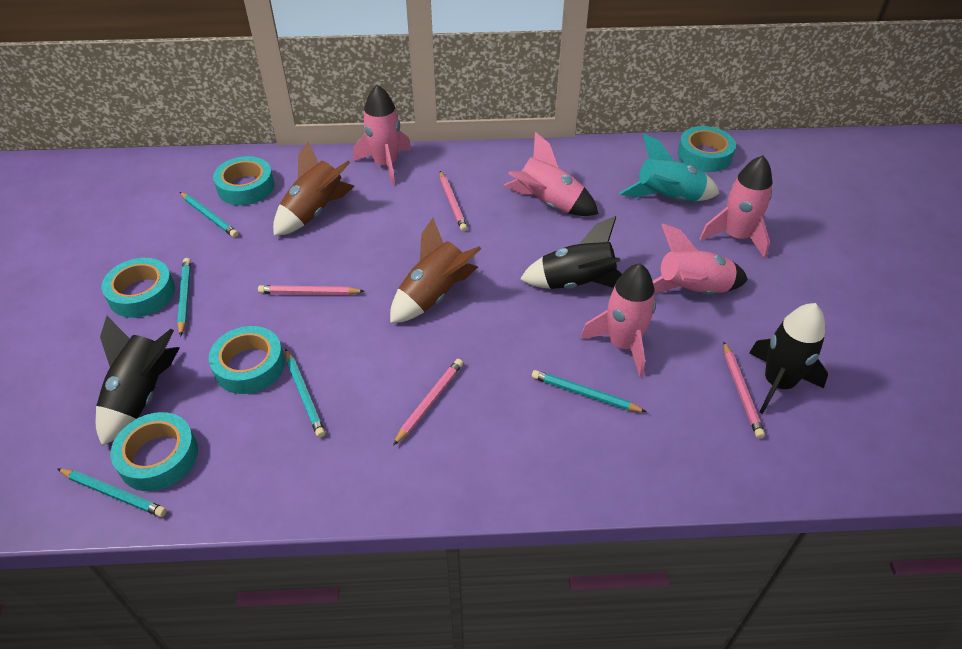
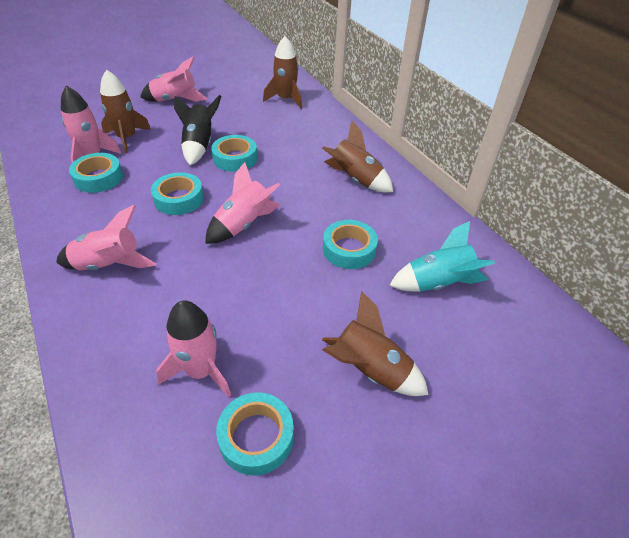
black rocket: [96,316,180,446] [520,216,622,289] [749,303,828,414] = 3 -> [174,95,221,165] = 1
brown rocket: [273,141,354,236] [390,218,481,323] = 2 -> [100,70,151,153] [263,36,302,109] [322,121,393,192] [322,291,428,396] = 4
pink pencil: [258,285,364,295] [393,359,463,446] [440,171,467,232] [723,341,765,438] = 4 -> none = 0
turquoise pencil: [58,469,167,517] [177,258,191,336] [180,192,238,238] [285,349,325,438] [532,370,647,412] = 5 -> none = 0

